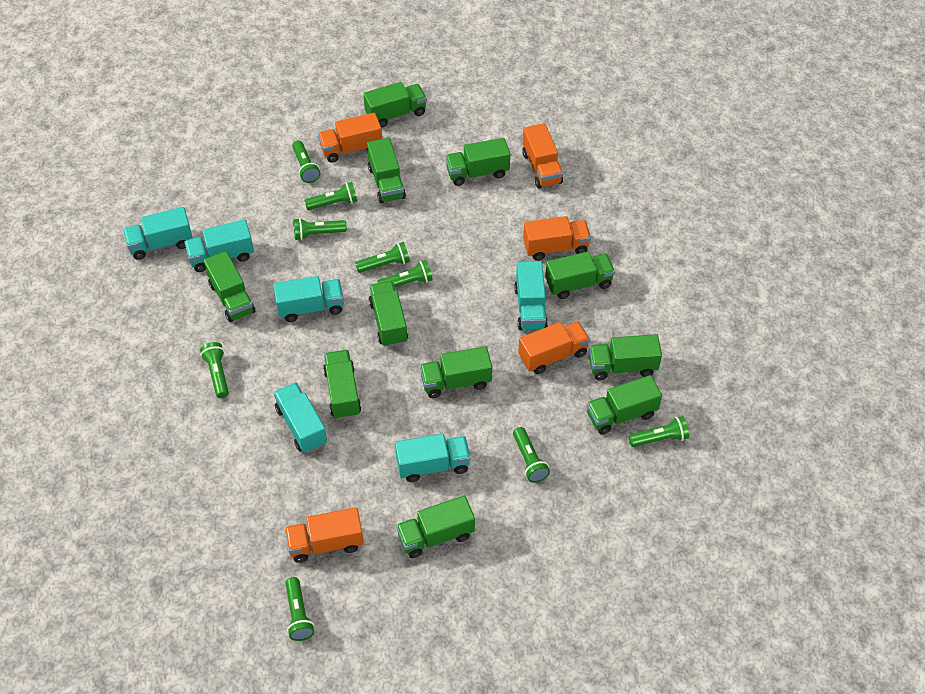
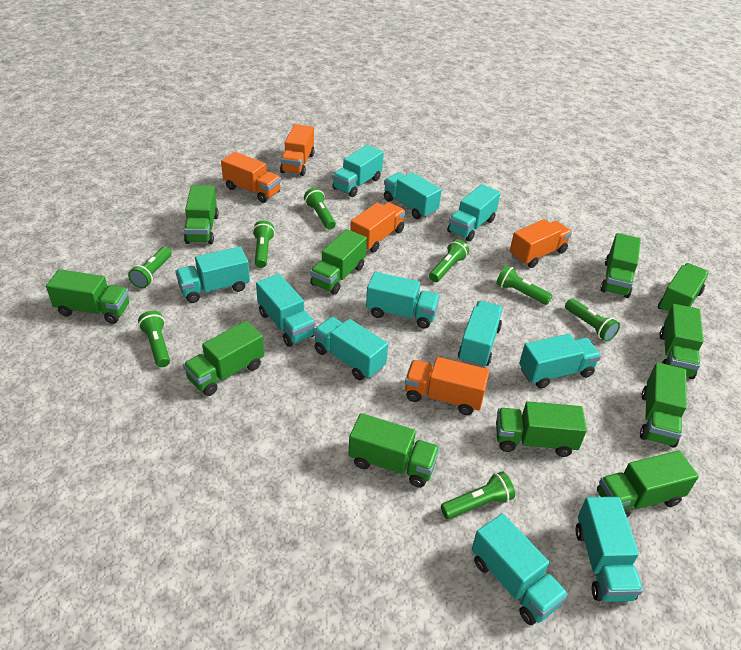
green flashlight: [200,342,229,398] [285,577,314,641] [292,140,320,183] [293,218,347,240] [304,182,357,210] [355,242,410,273] [377,260,433,287] [513,427,550,483] [628,416,689,447] = 9 -> [128,247,172,288] [138,311,170,367] [252,221,275,268] [304,188,336,230] [429,239,469,282] [441,471,515,519] [496,265,553,305] [565,299,620,342] = 8
turquoise truck: [123,207,193,260] [184,219,254,272] [273,276,344,322] [274,383,327,453] [395,434,471,482] [514,261,548,330] = 6 -> [175,247,250,303] [256,274,316,347] [314,317,388,380] [332,145,384,197] [366,272,440,329] [384,172,441,219] [447,184,500,241] [458,301,503,367] [472,513,568,625] [519,334,601,388] [576,497,643,602] = 11

